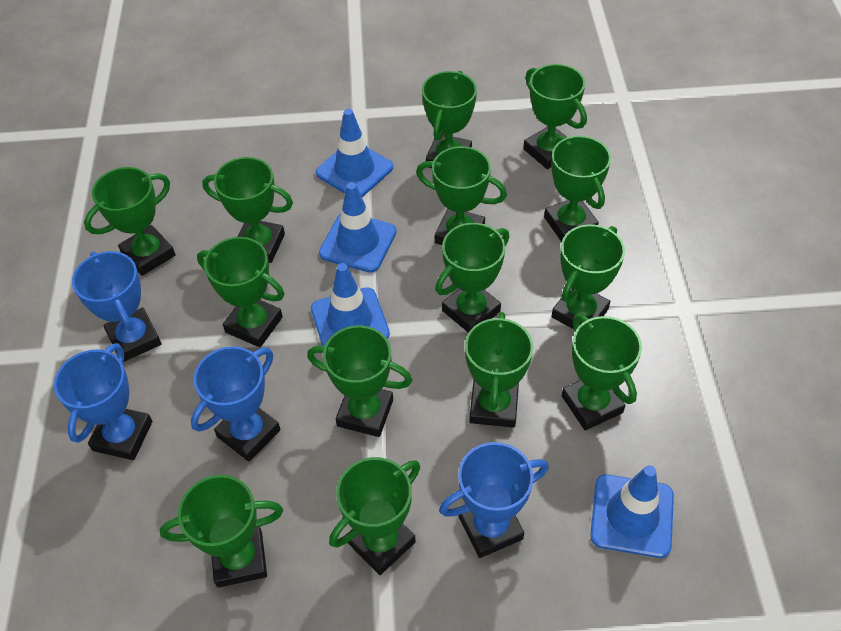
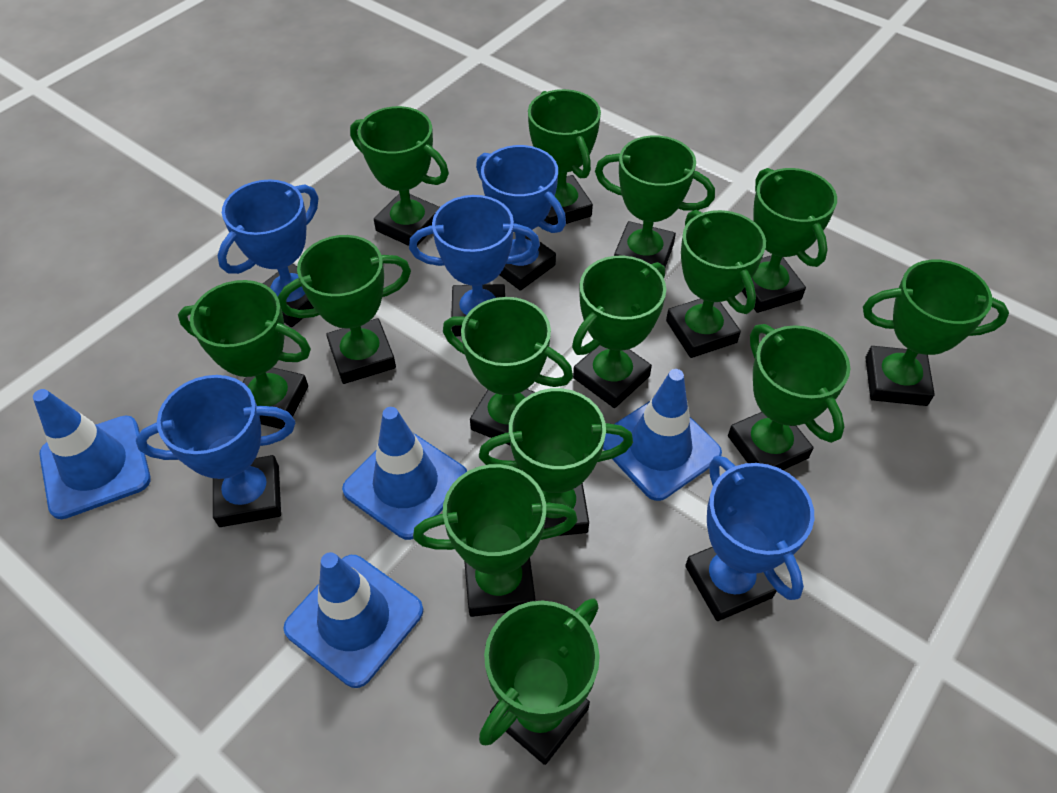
blue trophy: [54,343,152,460] [72,251,161,362] [191,346,280,461] [439,442,549,558] = 4 -> [136,375,295,527] [218,179,318,327] [409,195,540,336] [476,145,566,291] [685,456,814,621] = 5

